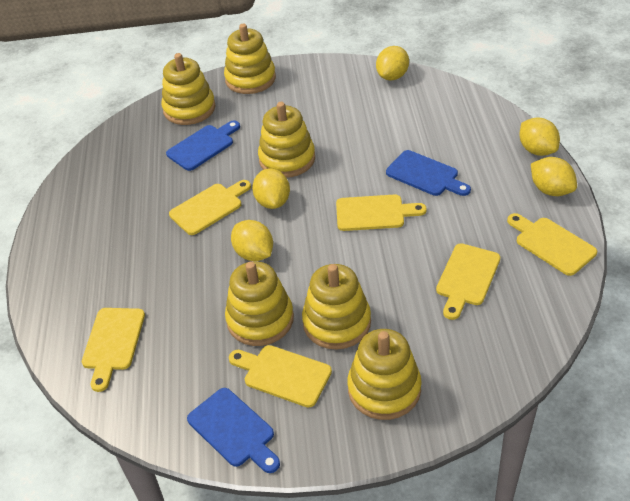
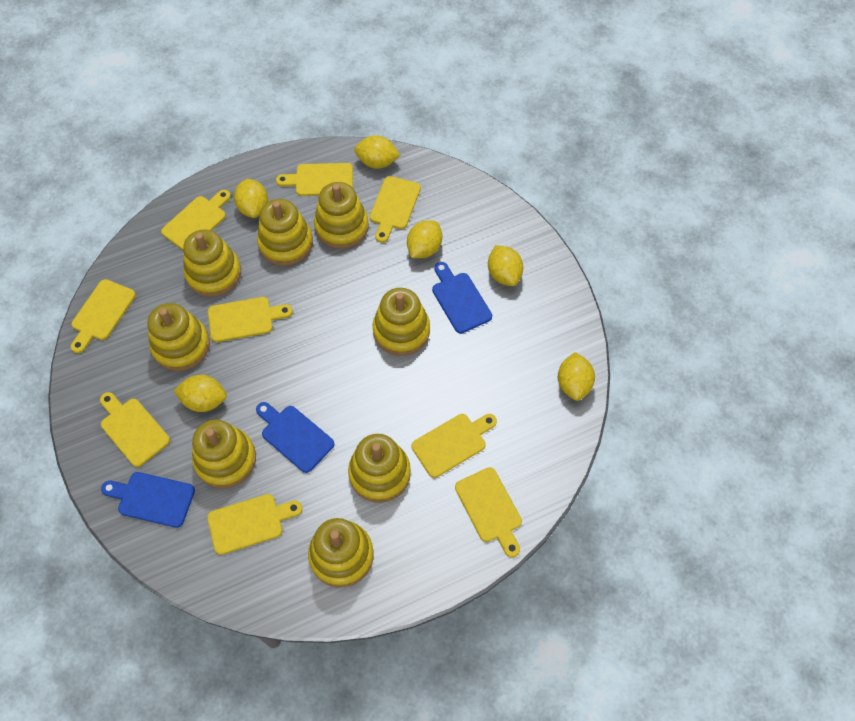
yellow cutting board: [82,308,145,392] [169,180,251,235] [229,345,332,408] [336,195,427,231] [436,243,500,320] [507,213,597,276] = 6 -> [71,279,136,353] [100,392,170,467] [161,190,231,250] [207,494,302,555] [208,297,293,342] [276,163,353,196] [370,176,421,243] [411,414,497,478] [455,467,522,558] = 9
yellow lemon: [231,220,273,261] [252,168,290,209] [376,46,409,80] [519,118,560,156] [531,157,577,196] = 5 -> [173,375,227,412] [234,179,268,218] [354,135,400,169] [407,220,442,258] [488,245,523,286] [558,352,595,401] = 6
yellow stacking toy: [161,53,215,125] [224,24,276,94] [225,261,294,346] [258,102,315,178] [302,264,371,349] [347,329,422,420] = 6 -> [148,303,210,371] [183,229,241,297] [192,420,256,489] [257,199,313,266] [308,518,374,587] [314,182,369,249] [348,434,411,503] [373,288,430,356] = 8

